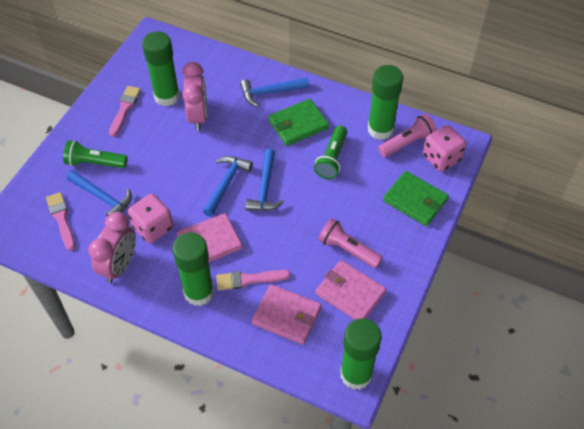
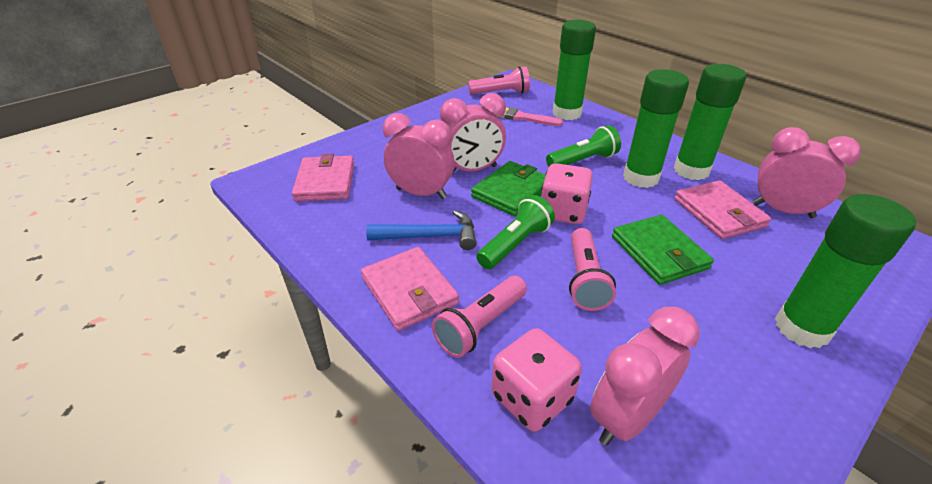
blue hammer: [67,170,132,217] [203,156,253,217] [240,78,309,107] [245,149,284,211] = 4 -> [366,210,476,250] = 1
pink brush: [46,192,75,251] [109,86,141,137] [216,270,290,290] = 3 -> [496,107,563,126] = 1
pink clock: [88,212,136,283] [182,62,207,131] = 2 -> [383,113,454,199] [440,93,506,173] [590,307,700,446] [753,127,861,218] = 4
pink flashlight: [318,218,383,268] [378,114,437,157] = 2 -> [432,276,527,358] [468,67,530,95] [569,228,616,311] = 3

